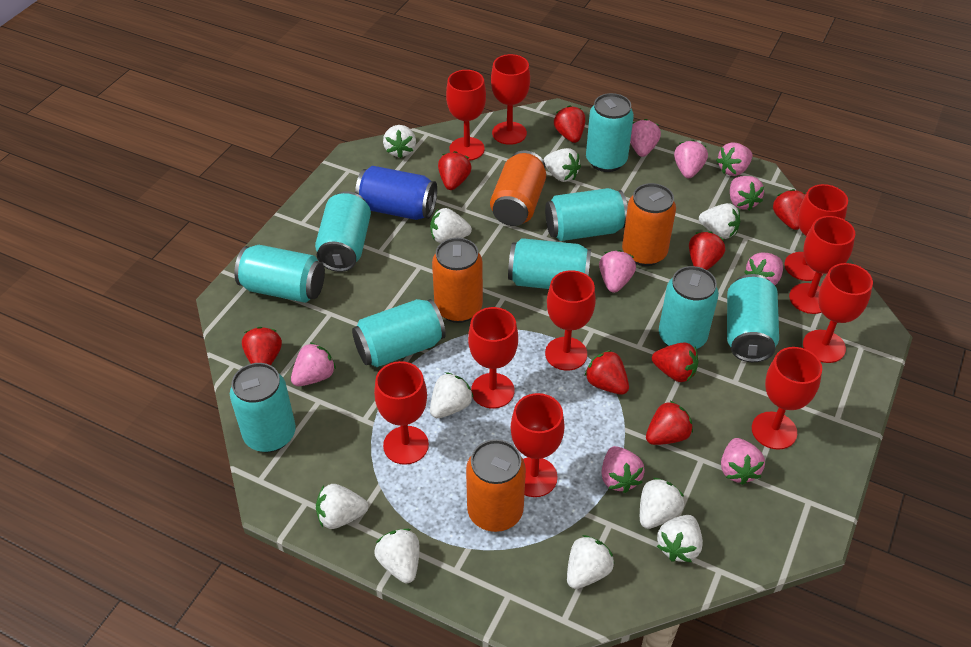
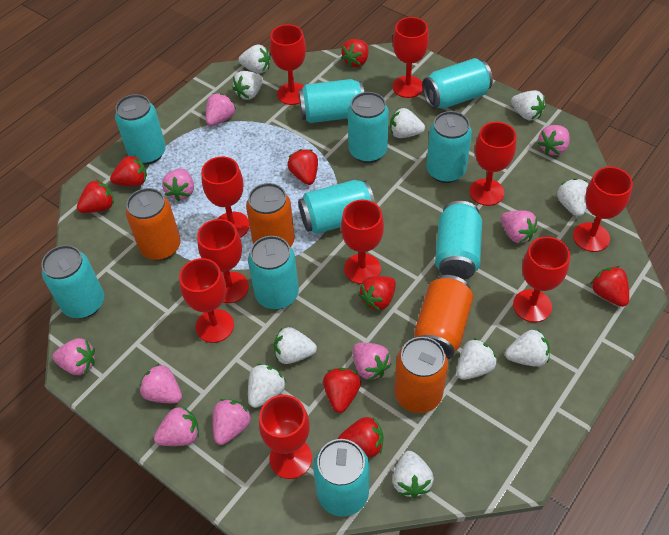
blue can: [355,166,437,220] = 1 -> none = 0
turquoise can: [230,363,296,452] [234,245,325,303] [315,191,371,272] [352,299,446,367] [508,238,591,289] [545,188,628,241] [586,93,634,172] [659,266,719,349] [727,274,779,362] = 9 -> [41,245,104,318] [115,94,166,165] [248,236,299,310] [298,180,375,234] [299,79,364,123] [314,439,369,517] [348,92,389,163] [423,58,493,109] [426,111,472,183] [435,201,482,280] = 10

